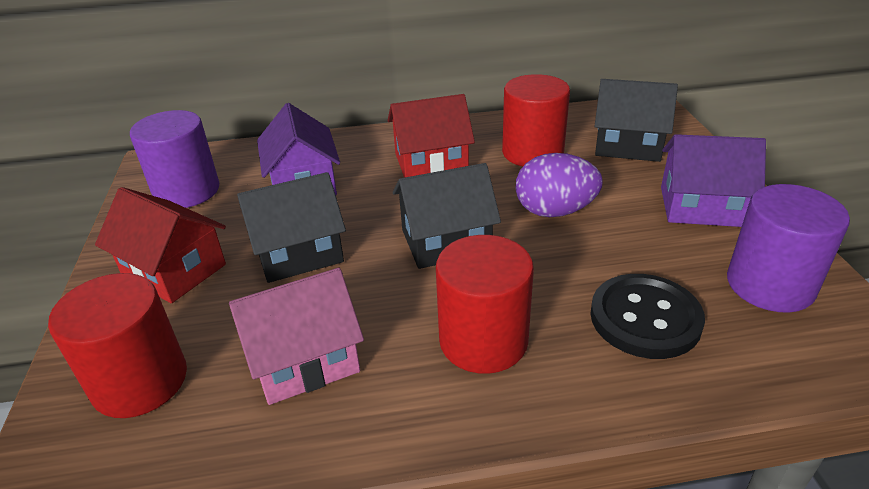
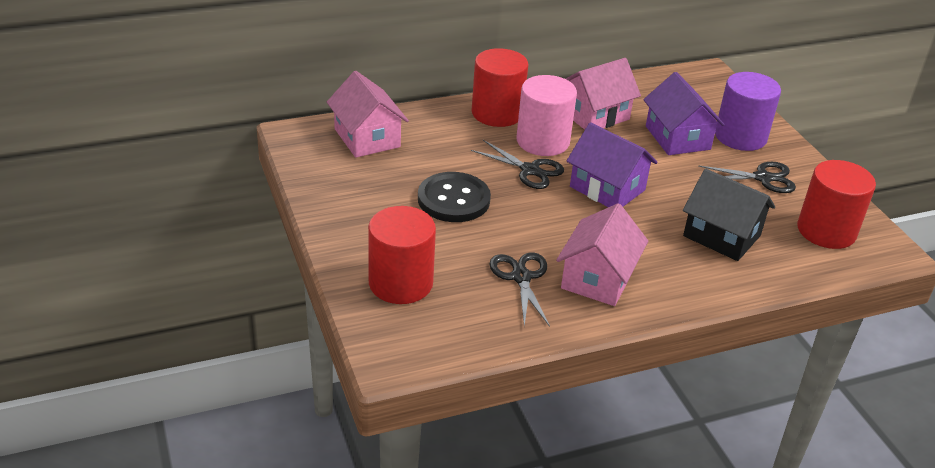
black house: [237,172,346,283] [393,163,501,269] [595,79,678,162] = 3 -> [683,169,775,261] = 1
black scissors: none = 0 -> [471,140,564,189] [489,252,550,327] [698,162,796,193] = 3
pink cylinder: none = 0 -> [516,75,577,156] = 1
pink house: [229,268,364,405] = 1 -> [327,71,409,158] [556,203,648,306] [566,58,641,130] = 3
purple cylinder: [130,110,219,208] [727,184,850,313] = 2 -> [715,72,781,151] = 1
purple egg: [515,153,603,217] = 1 -> none = 0
red house: [95,187,226,303] [388,94,475,178] = 2 -> none = 0

